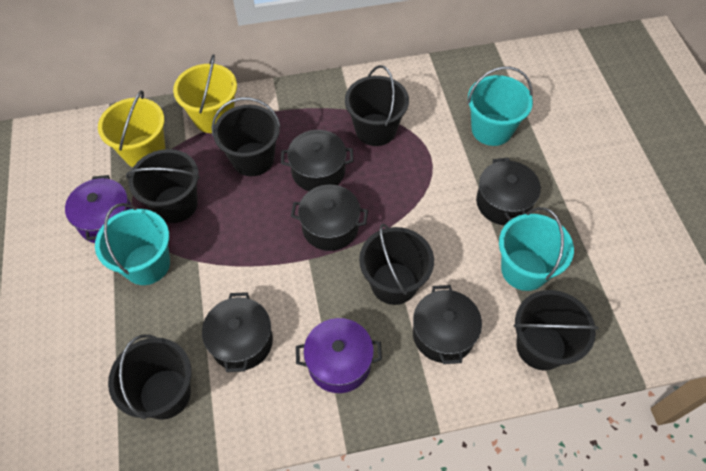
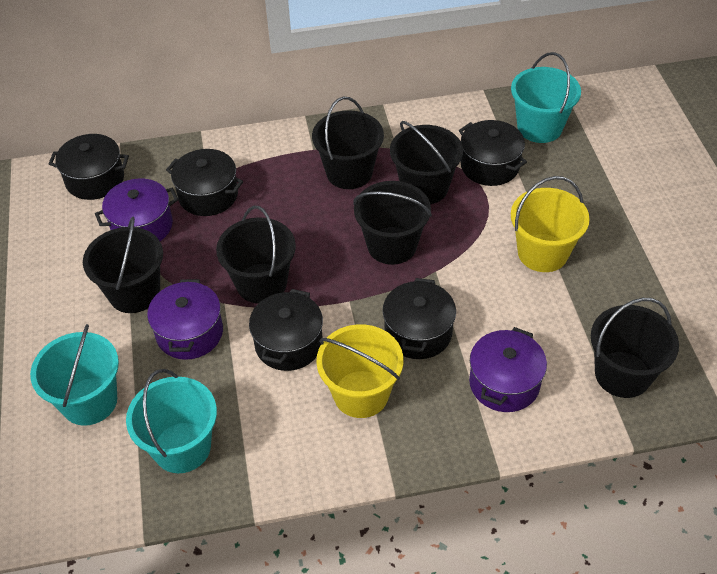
purple pot: [65,175,132,243] [296,318,382,393] = 2 -> [95,178,178,241] [147,279,223,360] [469,327,547,412] = 3

